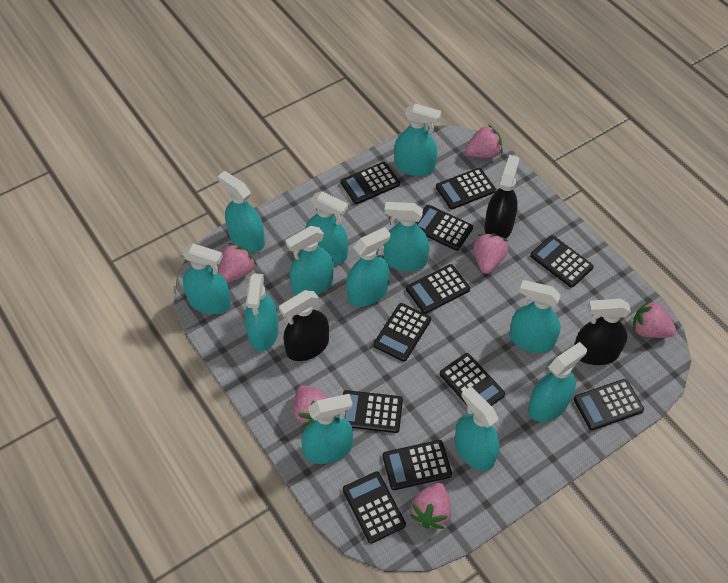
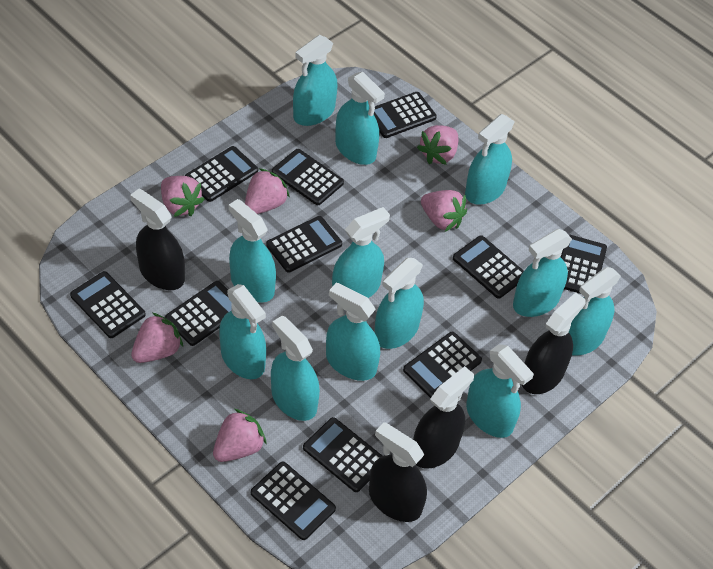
black spray bottle: [279,290,329,361] [485,155,519,239] [574,299,631,365] = 3 -> [130,189,185,290] [369,422,427,522] [413,366,474,469] [521,292,586,394] = 4

